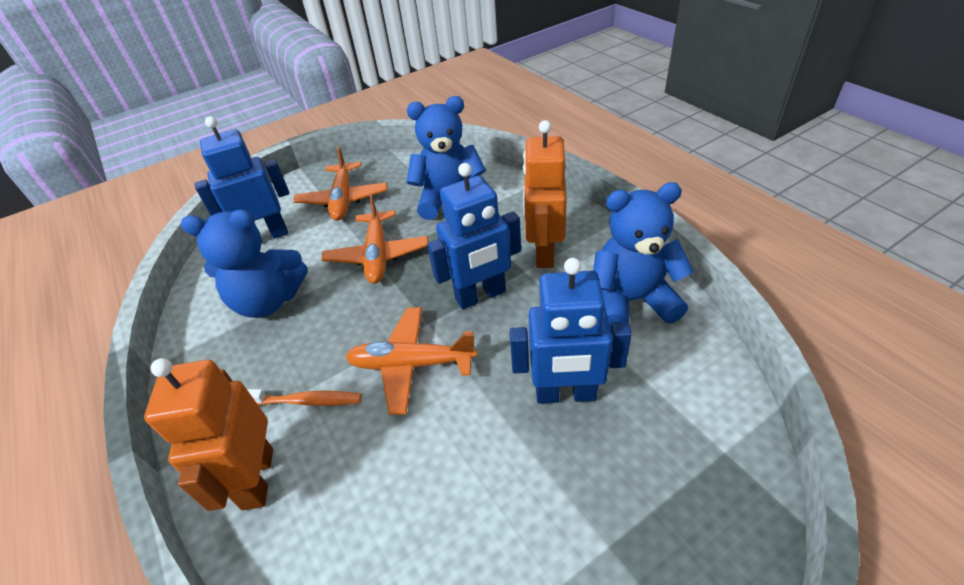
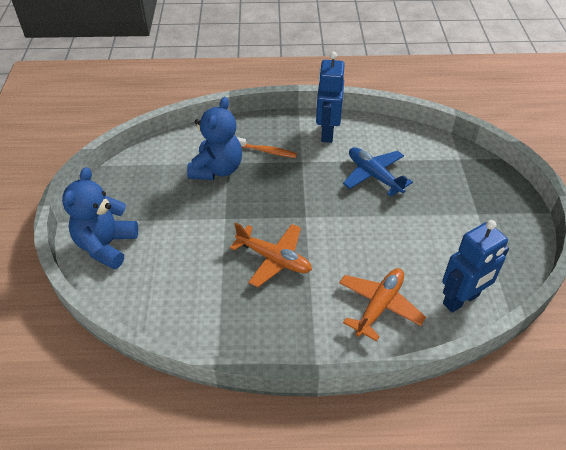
blue plane: none = 0 -> [343,147,413,197] = 1
blue robot: [195,116,290,243] [427,163,521,309] [510,258,632,404] = 3 -> [316,51,345,143] [442,220,509,313] = 2
blue teddy bear: [180,210,308,318] [407,96,486,220] [593,182,694,330] = 3 -> [62,167,138,269] [187,97,242,180] = 2
orange plane: [293,146,387,221] [322,194,428,284] [345,307,477,415] = 3 -> [230,223,312,288] [339,268,426,341] = 2
orange robot: [144,358,273,511] [523,120,567,268] = 2 -> none = 0

